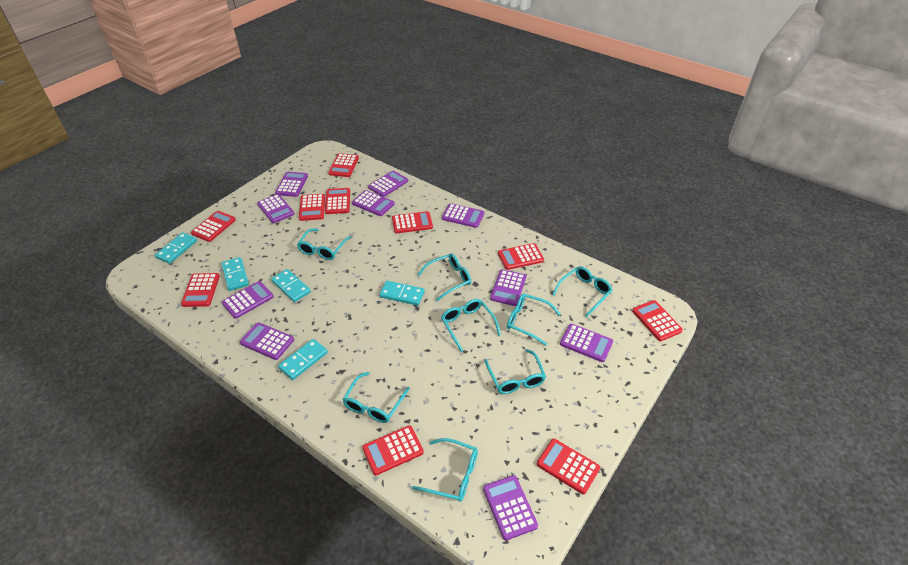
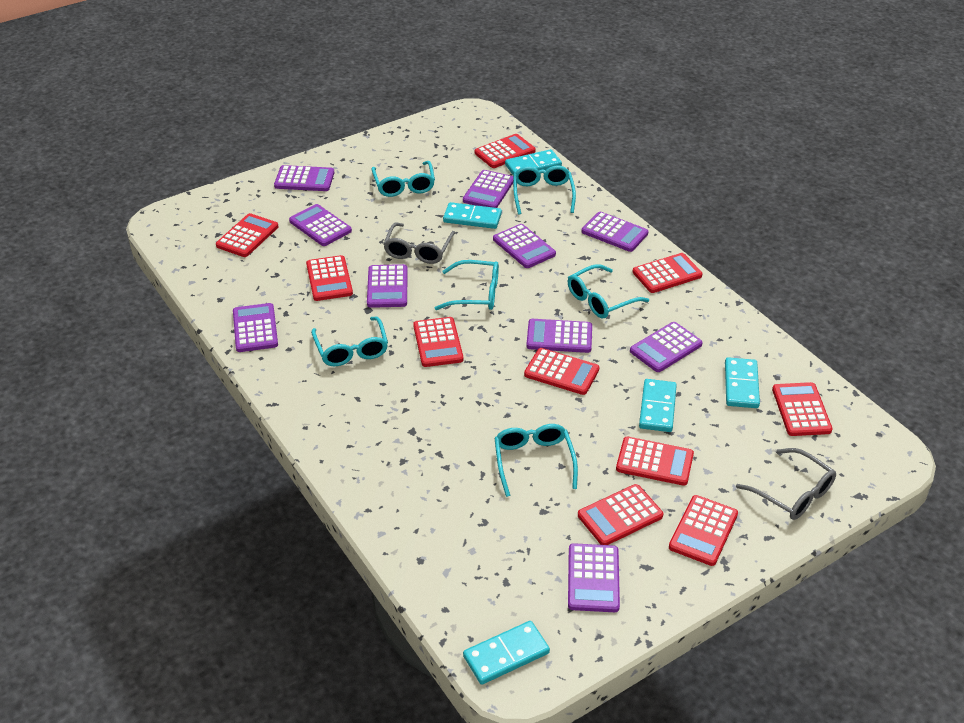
grey glasses: none = 0 -> [383,223,455,264] [736,448,836,520] = 2
turquoise glasses: [297,228,351,260] [343,372,410,423] [412,438,478,502] [417,254,471,301] [441,299,501,352] [484,349,546,394] [507,294,561,346] [552,266,612,317] = 8 -> [311,317,388,367] [371,161,435,197] [435,260,499,310] [494,424,578,497] [513,165,576,215] [568,264,649,319] = 6

